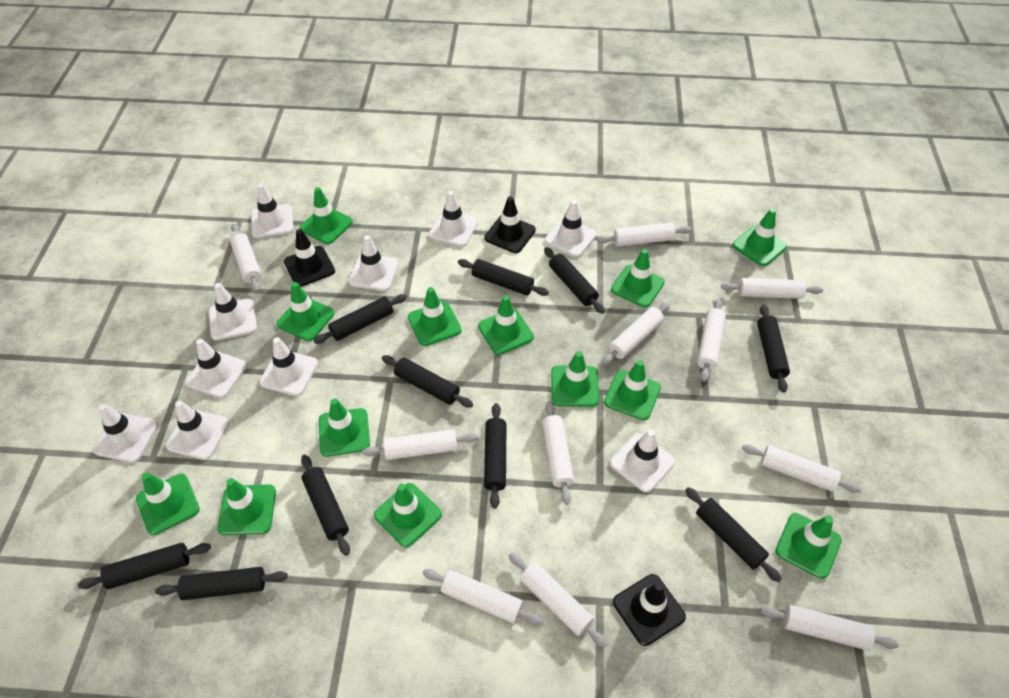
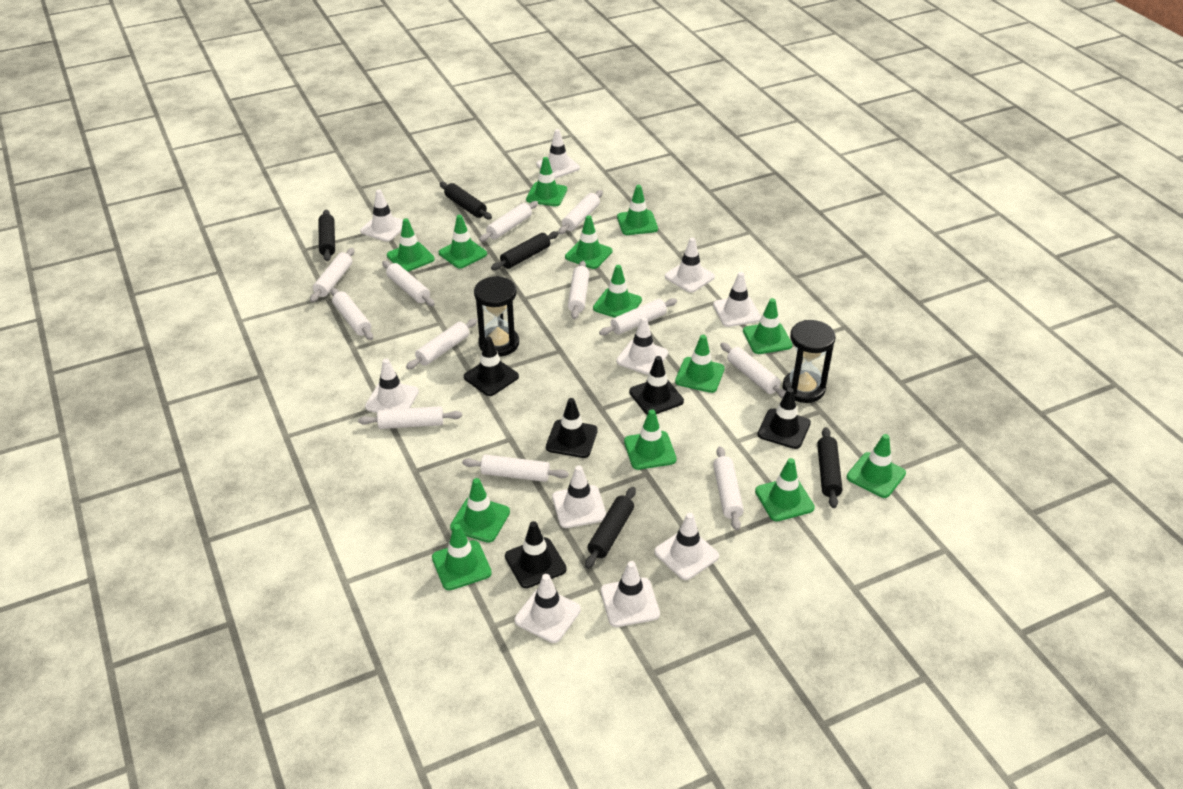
black hourglass: none = 0 -> [474,276,519,356] [783,320,835,403] = 2
black rolling pin: [78,543,211,589] [155,567,288,600] [301,454,350,556] [313,294,407,344] [382,355,473,408] [458,259,549,296] [484,403,506,509] [544,247,605,314] [685,487,782,582] [757,304,790,393] = 10 -> [318,209,335,261] [440,182,492,219] [491,231,559,270] [585,487,636,569] [817,427,842,508] = 5
black traffic cone: [284,229,335,287] [484,196,536,253] [613,574,686,646] = 3 -> [464,336,519,396] [505,521,567,588] [546,398,598,458] [629,356,684,415] [758,388,811,449] = 5
white rolling pin: [229,223,261,292] [362,430,478,460] [423,569,543,625] [509,552,607,648] [542,401,574,505] [598,223,691,247] [602,302,670,365] [697,298,726,382] [721,278,823,299] [742,444,861,493] [760,605,898,651] = 11 -> [310,248,354,302] [331,288,373,340] [358,406,462,429] [382,261,435,306] [406,318,477,369] [462,455,569,482] [479,201,538,242] [558,190,603,234] [568,261,589,319] [599,298,677,335] [713,446,744,530] [720,343,786,398] = 12

